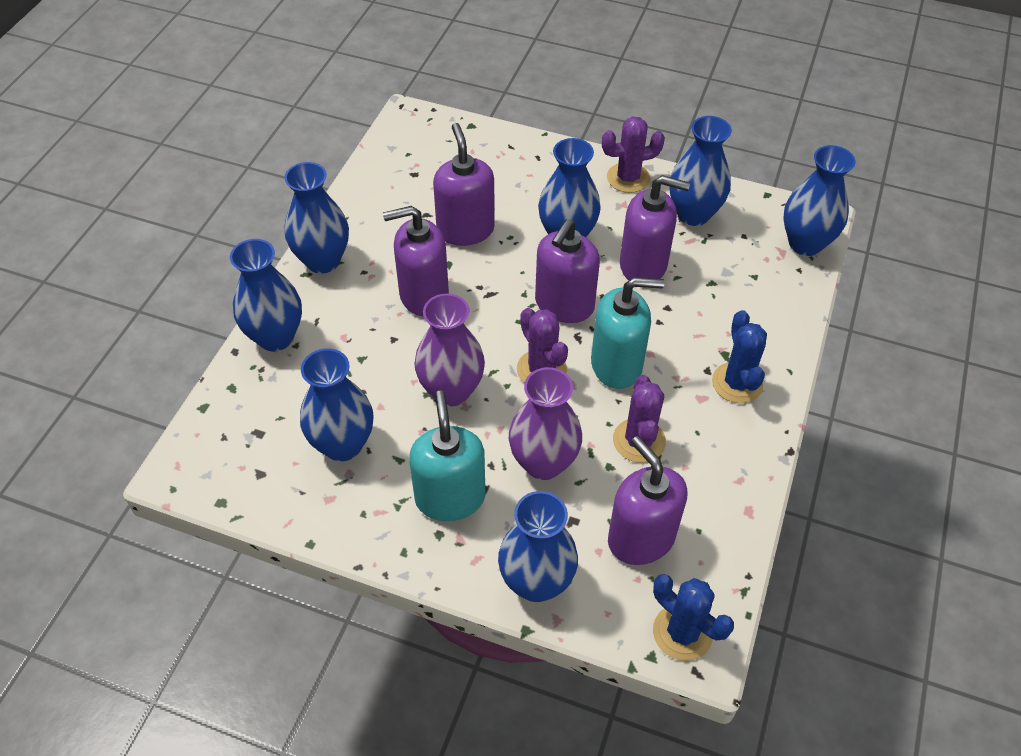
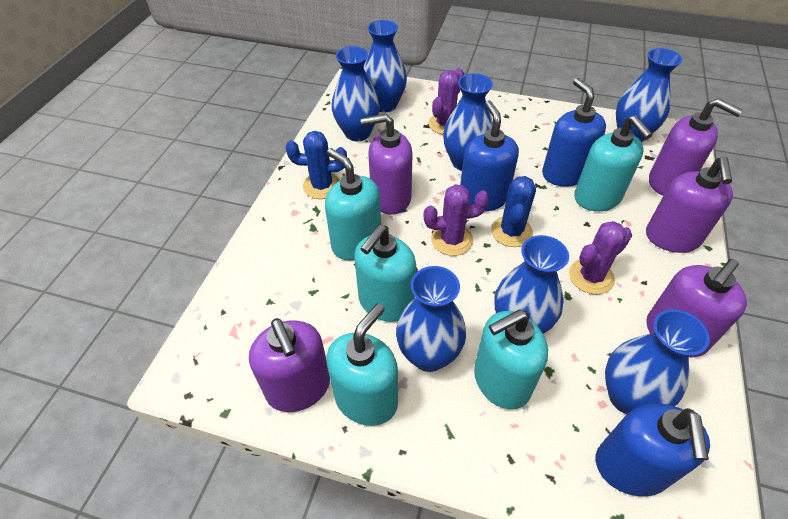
blue soap dispenser: none = 0 -> [460,100,519,212] [542,78,606,187] [596,403,710,496] = 3
purple vase: [414,294,485,407] [509,367,582,480] = 2 -> none = 0
turquoise soap dispenser: [409,391,485,521] [591,277,664,389] = 2 -> [325,148,381,260] [326,303,398,426] [354,225,416,322] [474,310,548,409] [574,115,652,211] = 5

